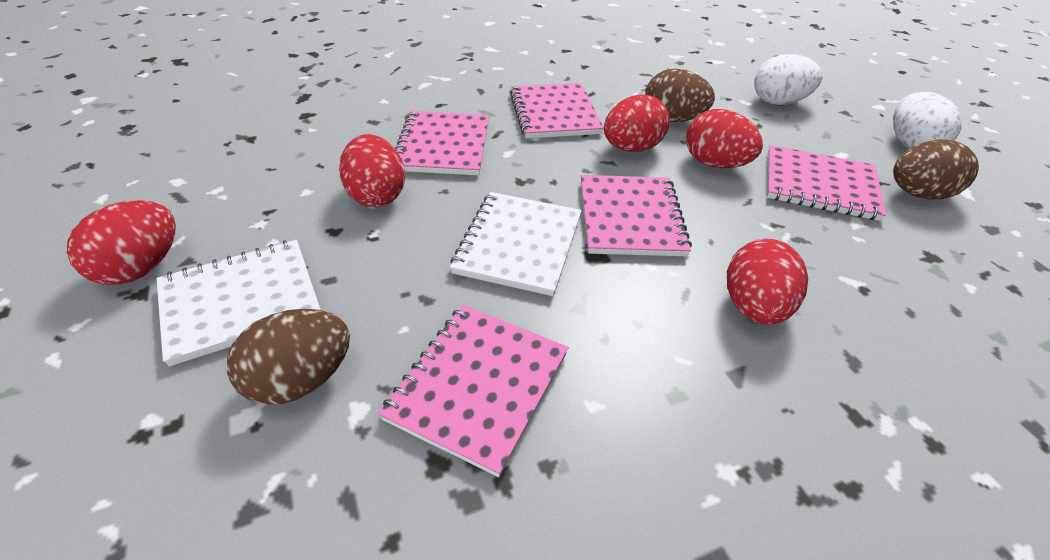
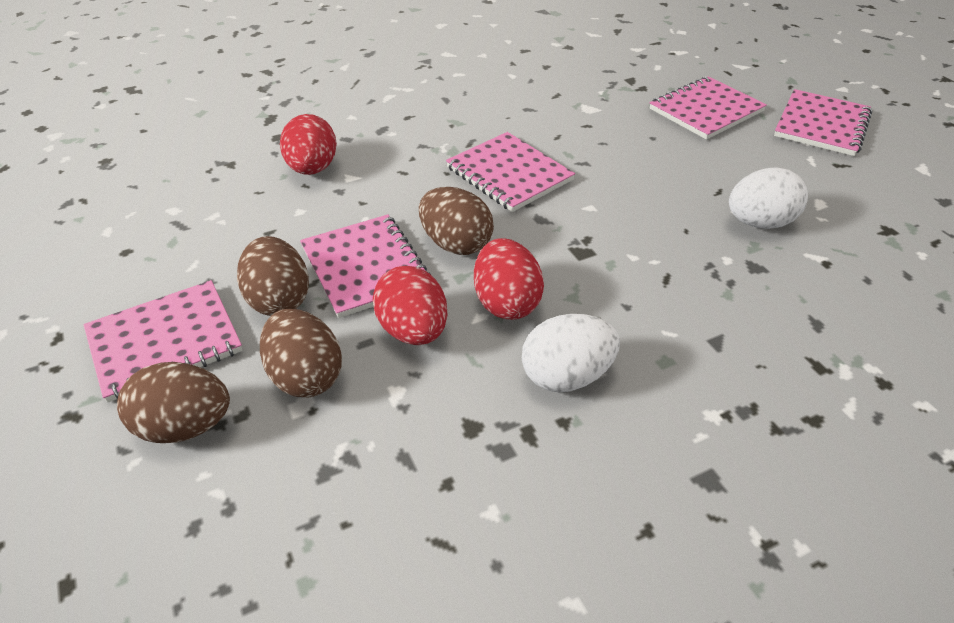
brown egg: [227,309,350,405] [645,69,715,122] [893,140,979,200] = 3 -> [117,362,230,443] [237,236,309,316] [260,309,342,397] [419,187,494,255] = 4
red egg: [67,200,176,285] [339,134,405,207] [604,95,670,152] [686,109,763,168] [727,239,808,325] = 5 -> [280,114,337,175] [373,266,448,345] [474,238,544,320] = 3
white notebook: [156,240,321,366] [450,192,582,296] = 2 -> none = 0

